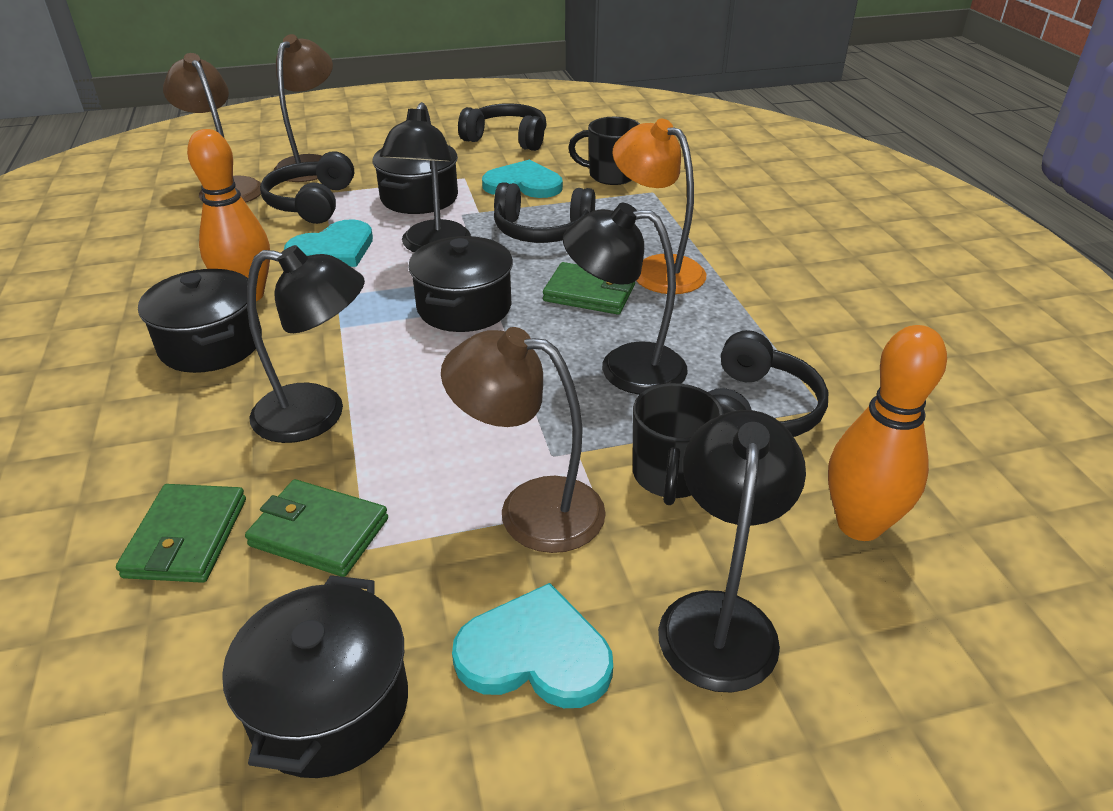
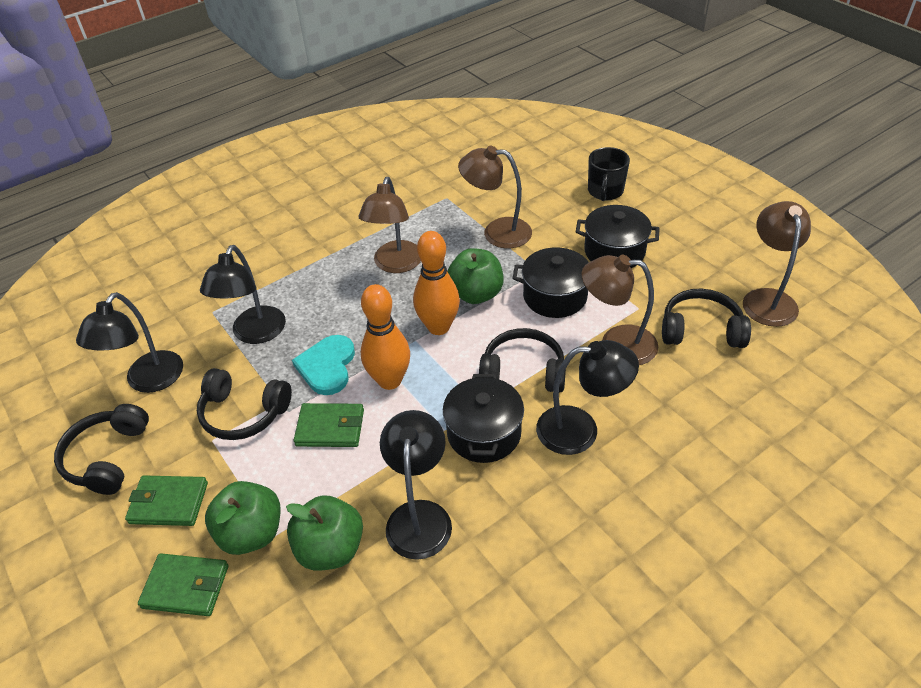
black mug: [568,117,640,185] [633,383,724,505] = 2 -> [588,147,630,201] = 1
black pot: [138,269,262,373] [222,575,408,778] [373,145,458,214] [408,236,513,332] = 4 -> [443,374,524,463] [512,247,589,318] [576,205,660,268] = 3
brown lamp: [163,53,261,203] [273,34,333,182] [441,327,606,553] = 3 -> [359,177,421,273] [458,146,532,248] [582,255,658,365] [743,201,811,327] = 4
green apple: none = 0 -> [205,481,280,555] [286,495,363,571] [447,248,504,304] = 3
orange lamp: [612,119,706,294] = 1 -> none = 0
turquoise heart: [284,219,373,267] [452,583,613,708] [482,160,563,198] = 3 -> [292,335,355,395] = 1

